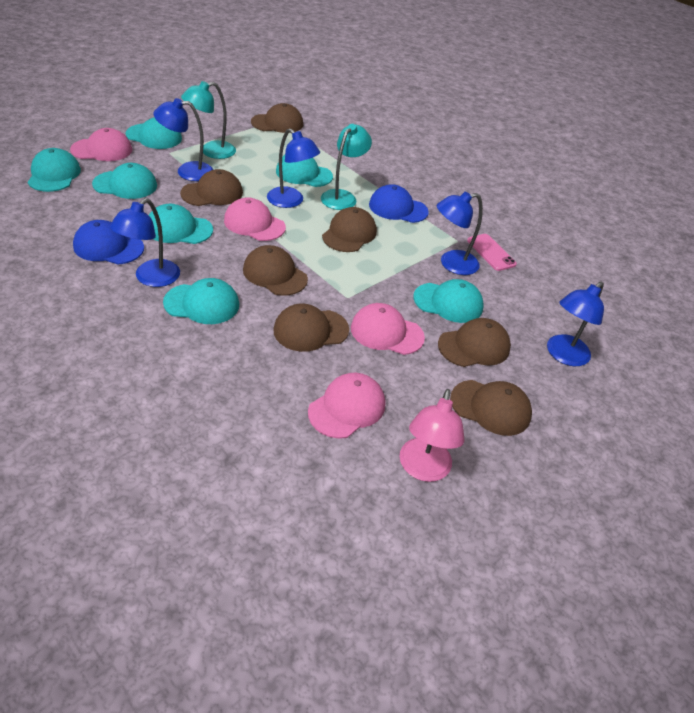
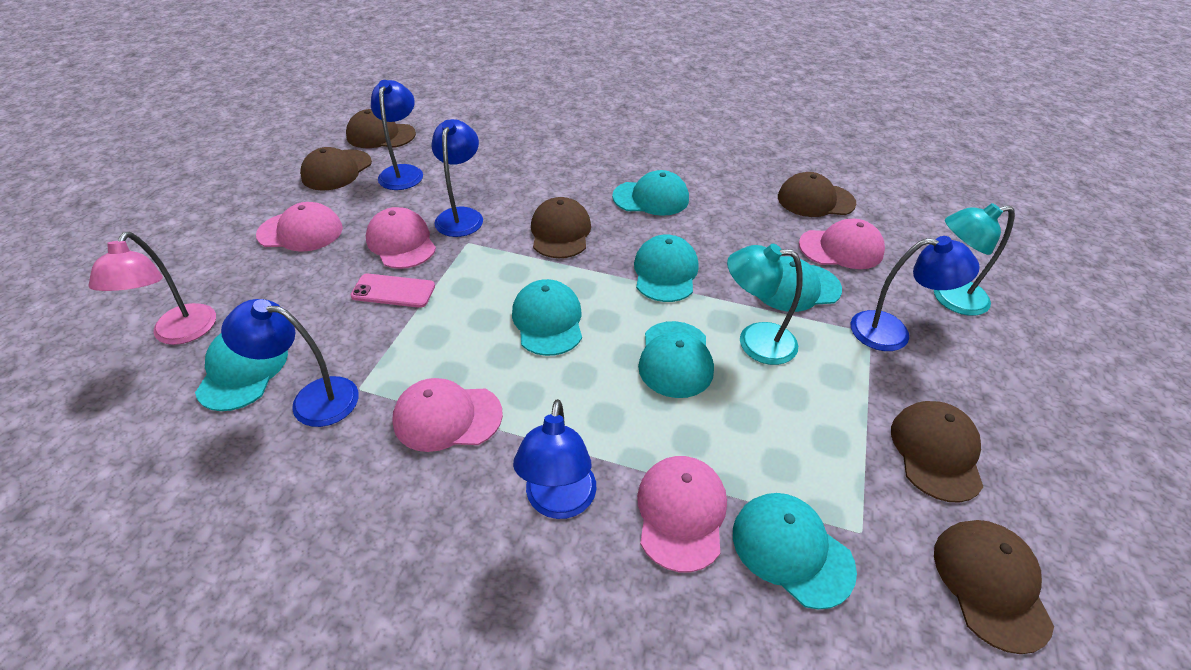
blue cap: [73,220,144,265] [369,184,429,223] = 2 -> none = 0
brown cap: [180,169,243,206] [243,245,308,296] [251,103,303,133] [273,304,349,352] [322,207,377,252] [438,318,511,367] [450,380,532,436] = 7 -> [300,147,372,191] [346,109,416,148] [531,197,591,258] [778,172,856,217] [891,401,983,503] [934,520,1054,654] = 6
pink cap: [70,128,132,161] [224,197,286,241] [308,373,385,439] [351,303,425,355] = 4 -> [256,202,343,252] [366,207,436,269] [392,378,503,452] [637,456,727,572] [799,219,885,269] = 5

